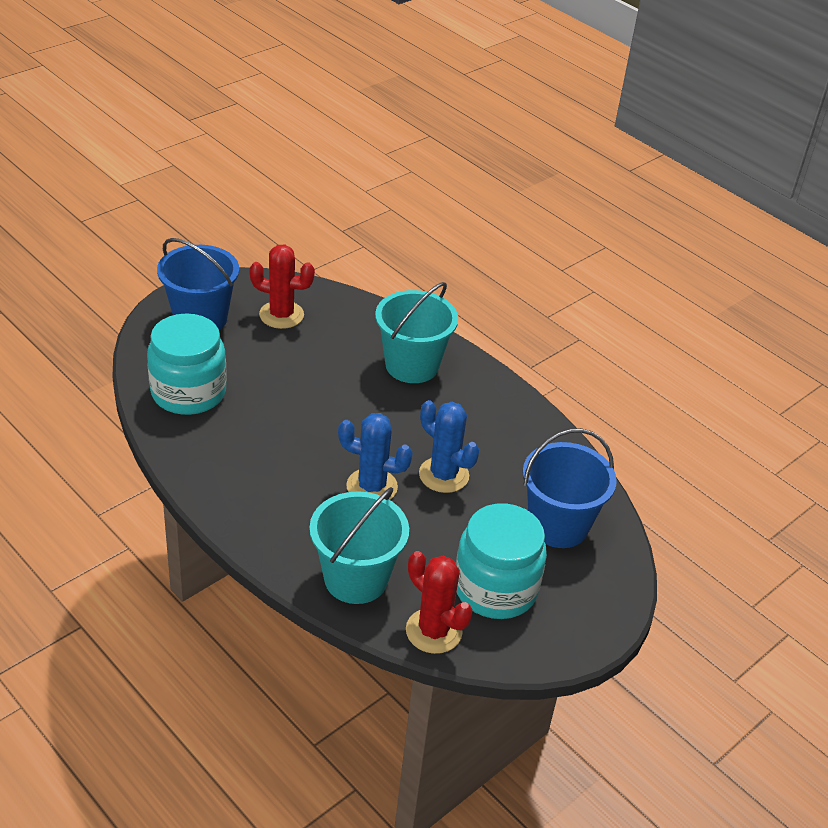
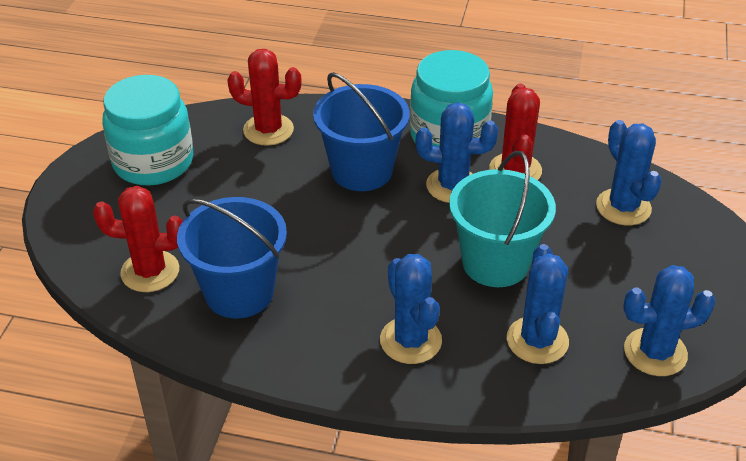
blue cactus: [338,413,413,500] [419,400,479,493] = 2 -> [380,254,442,364] [416,102,498,203] [507,244,569,364] [596,120,662,225] [623,265,716,376] = 5
red cactus: [249,245,315,329] [406,551,473,654] = 2 -> [93,186,183,292] [227,49,302,146] [489,84,542,180] = 3
turquoise bucket: [309,487,409,604] [375,282,458,383] = 2 -> [449,151,556,287] = 1

